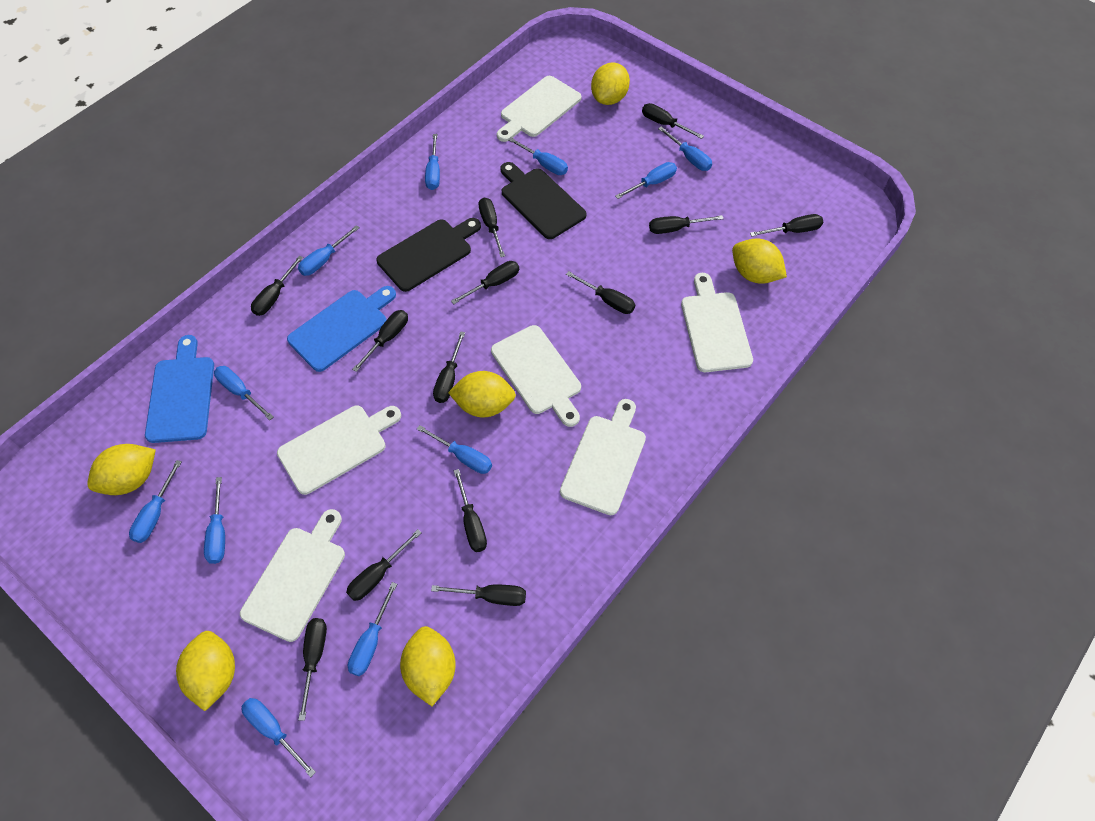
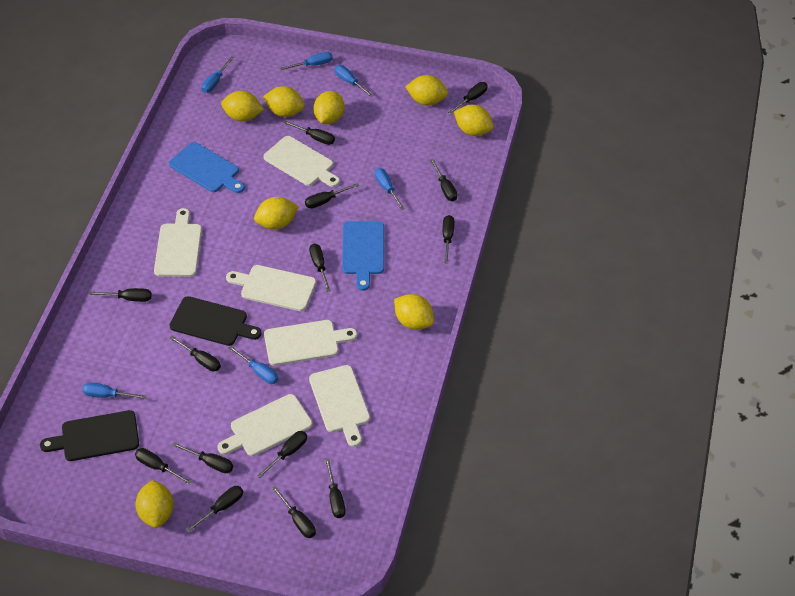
black screwdriver: [251,256,303,316] [298,618,327,721] [346,529,422,601] [352,310,408,372] [431,584,526,606] [433,331,465,403] [451,261,519,304] [454,469,487,552] [478,198,505,257] [566,271,635,314] [642,103,704,139] [649,215,724,234] [750,214,823,237] = 13 -> [89,288,152,302] [135,448,192,485] [170,336,221,372] [172,442,233,473] [187,486,243,532] [257,431,307,478] [272,486,316,538] [284,121,335,145] [305,183,359,209] [309,244,331,292] [325,458,345,518] [430,159,457,201] [443,215,454,263] [448,82,488,114] = 14
blue screwdriver: [129,460,182,543] [204,477,225,564] [214,366,274,420] [242,698,316,777] [298,225,359,276] [348,582,397,676] [417,425,492,474] [425,134,440,190] [508,138,568,175] [615,162,677,199] [658,127,712,171] = 11 -> [82,382,147,399] [202,56,234,93] [229,346,279,384] [280,52,333,70] [334,65,374,97] [375,168,405,210] = 6
yellow lemon: [87,444,156,495] [176,631,235,711] [400,626,456,706] [448,371,516,417] [591,62,630,105] [732,238,787,284] = 6 -> [135,480,174,528] [221,91,264,121] [254,197,299,230] [263,86,305,117] [314,91,344,124] [394,294,434,330] [405,75,448,105] [454,105,493,136] = 8

